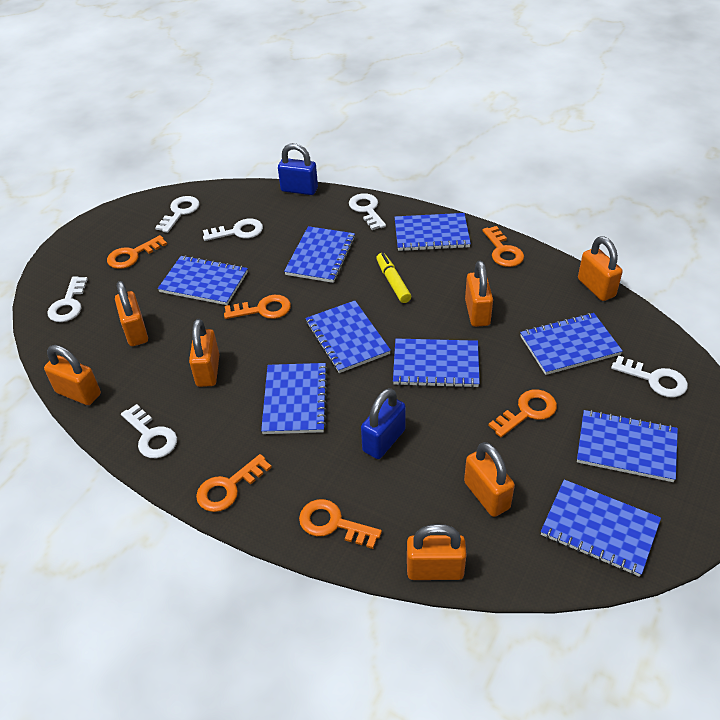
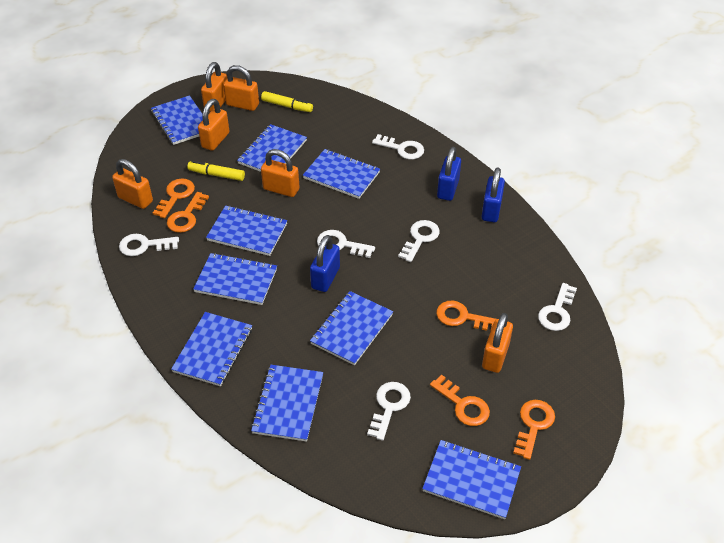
blue padlock: [278,143,318,195] [361,388,406,459] = 2 -> [310,235,340,292] [437,147,461,201] [481,168,505,222] = 3
orange key: [107,235,167,269] [196,454,272,512] [224,295,291,319] [299,499,382,549] [482,226,524,267] [488,389,557,437] = 6 -> [153,178,195,218] [167,192,209,233] [430,375,490,426] [436,300,496,332] [513,400,555,460] = 5
orange padlock: [44,345,101,405] [115,281,148,346] [189,319,220,387] [407,524,467,580] [464,442,515,517] [465,261,493,327] [578,236,623,301] = 7 -> [112,159,153,209] [198,99,229,151] [201,62,227,112] [223,65,259,111] [261,149,300,197] [482,313,513,373] = 6
yellow marker: [376,253,411,303] = 1 -> [187,160,245,181] [261,91,313,112] = 2

